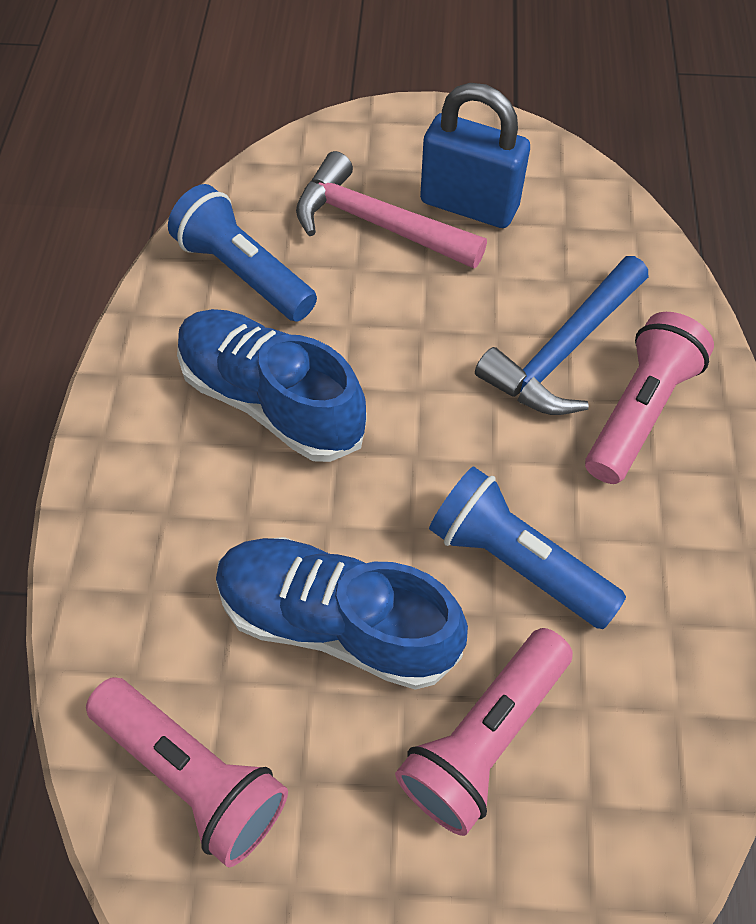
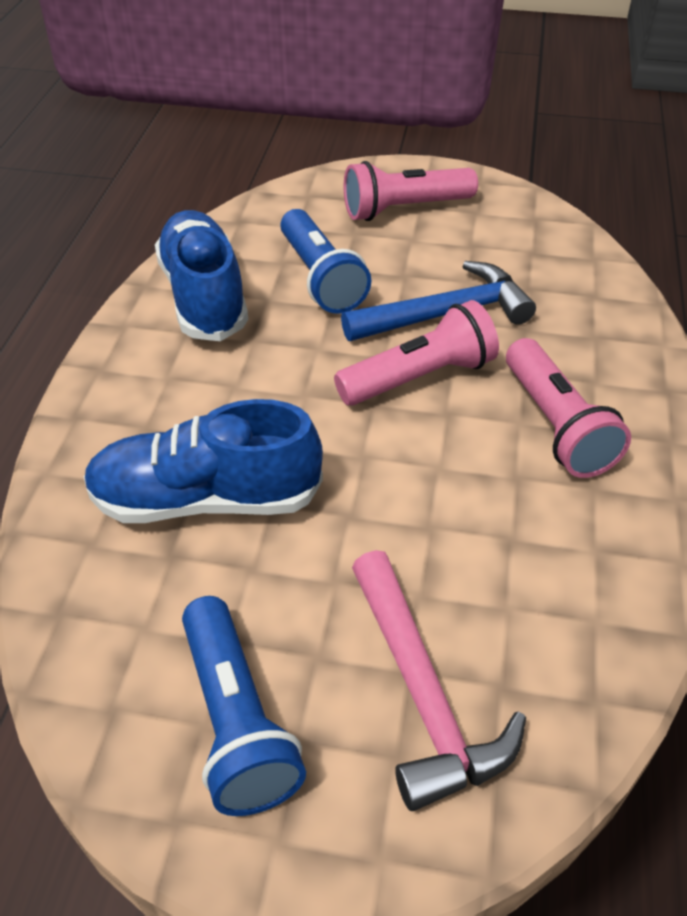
blue padlock: [420,83,530,228] = 1 -> none = 0

